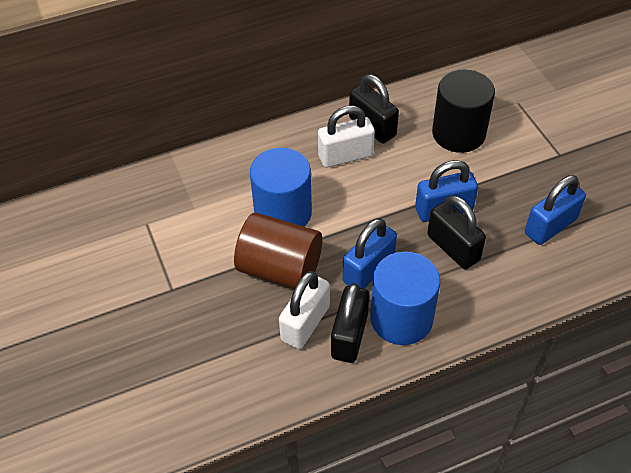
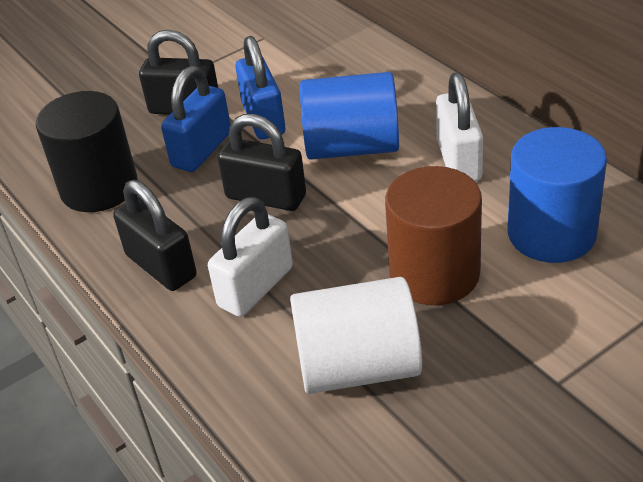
blue padlock: [343,218,397,288] [415,160,478,222] [525,175,586,245] = 3 -> [161,66,231,172] [235,36,285,139] = 2
white cylinder: none = 0 -> [290,277,422,394] = 1

